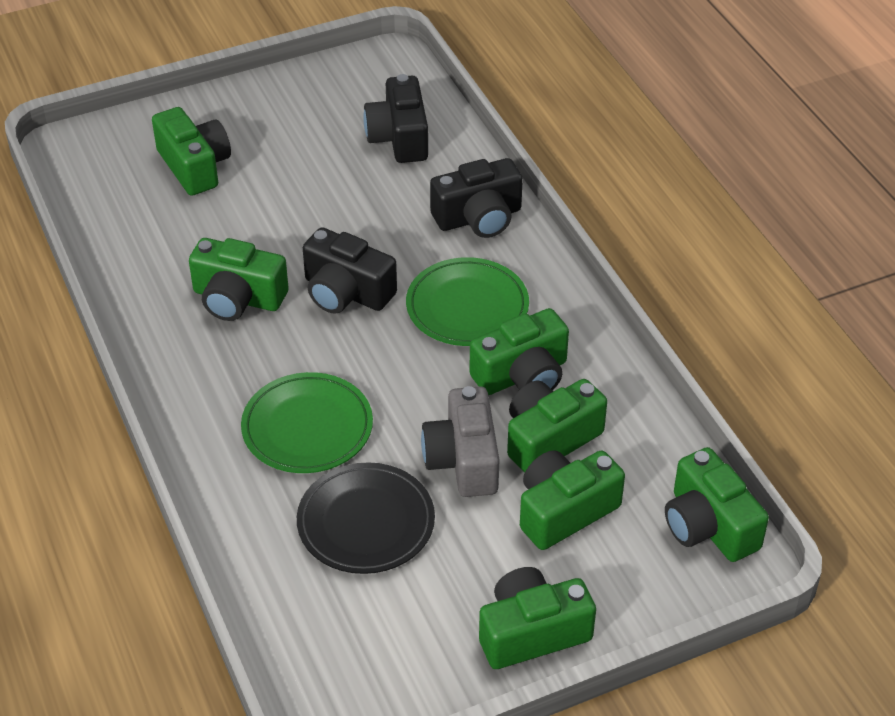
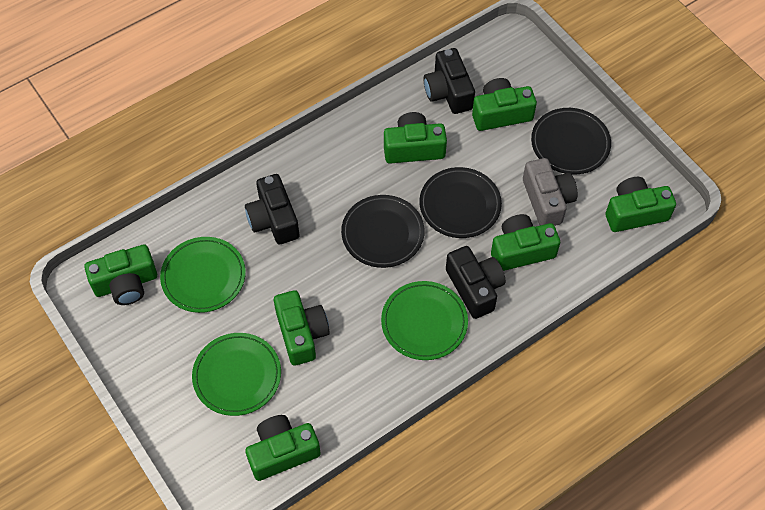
black plate: [297,462,435,574] = 1 -> [341,195,425,268] [419,167,502,238] [531,108,611,175] = 3
green plate: [241,372,373,473] [406,257,529,346] = 2 -> [160,237,246,313] [192,333,281,416] [381,281,468,360] = 3

